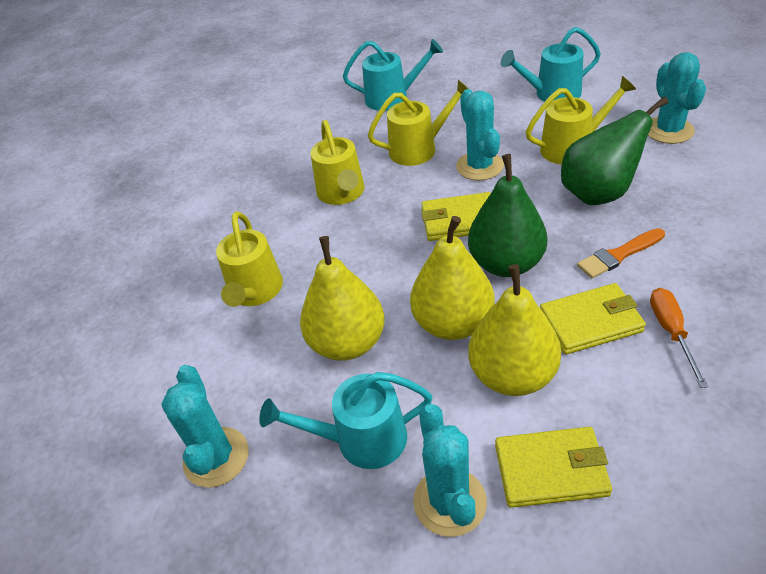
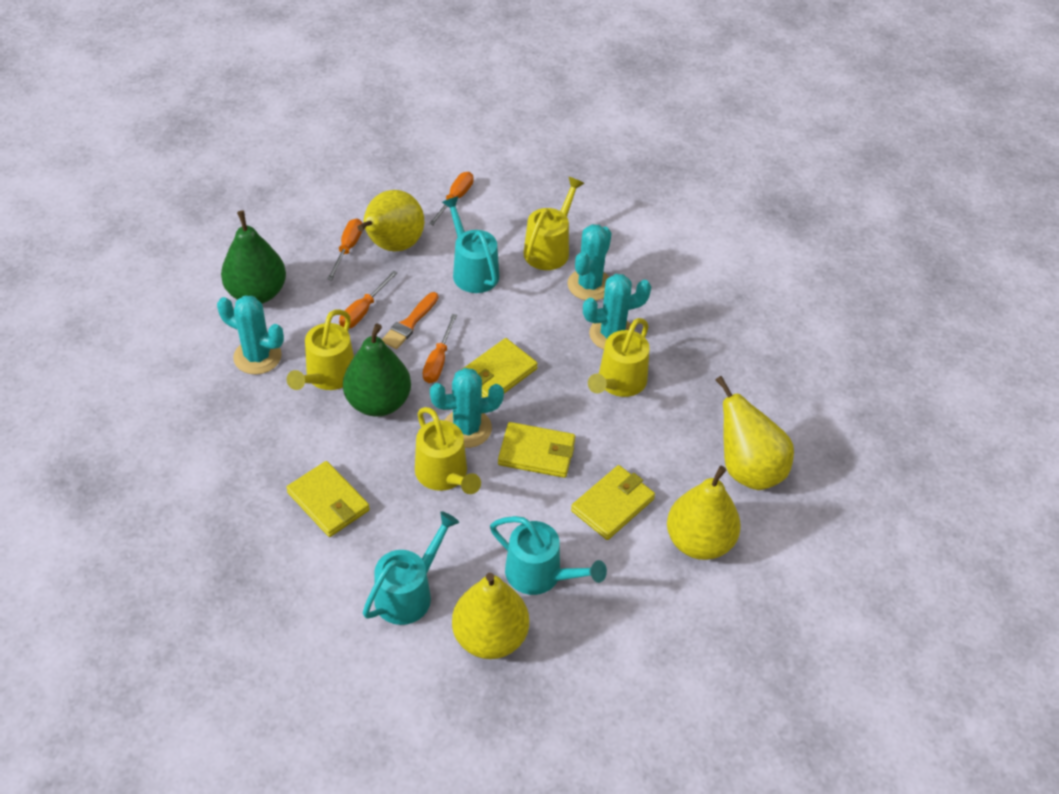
orange screwdriver: [650,288,708,388] = 1 -> [327,219,362,281] [339,271,397,329] [422,314,457,383] [429,172,474,225] = 4
yellow pear: [300,236,385,361] [410,216,495,340] [468,264,561,396] = 3 -> [357,190,424,251] [452,573,529,659] [667,466,741,560] [716,376,794,490] = 4
yellow wallet: [421,192,491,241] [495,427,612,508] [540,283,646,354] = 3 -> [286,461,370,537] [461,338,538,398] [498,422,575,478] [571,465,655,540] = 4

